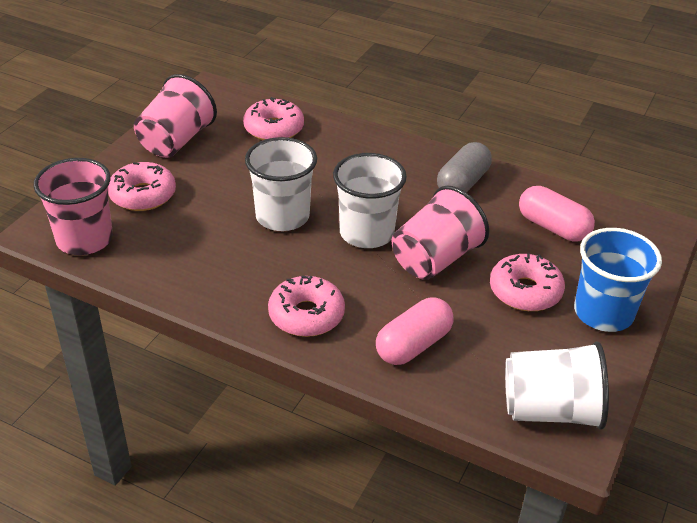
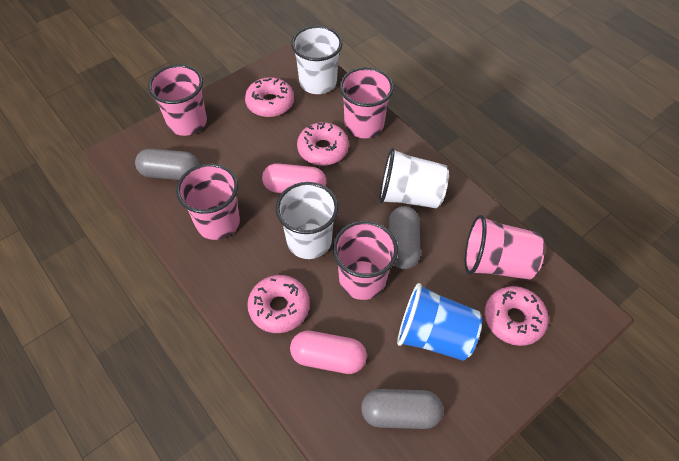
grey capsule: [437,142,492,192] = 1 -> [135,149,199,180] [361,389,443,429] [389,206,421,269] = 3
pink cup: [33,158,113,255] [134,74,217,158] [392,186,489,280] = 3 -> [148,65,207,136] [176,163,240,240] [333,221,398,300] [339,67,394,138] [465,215,545,280] = 5

